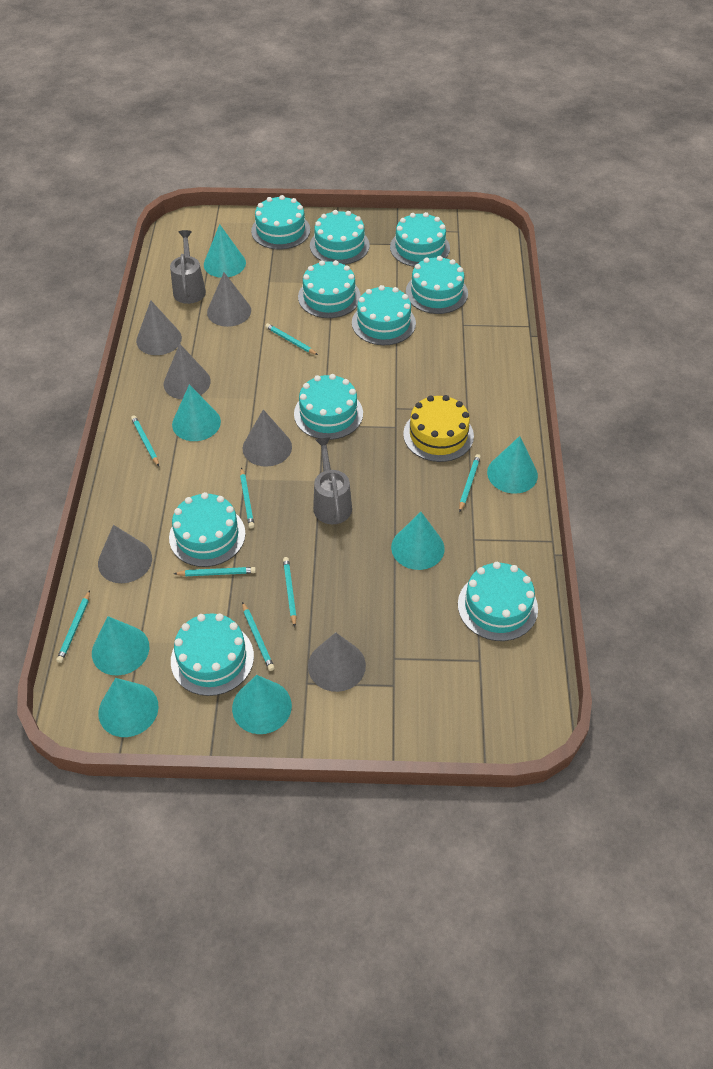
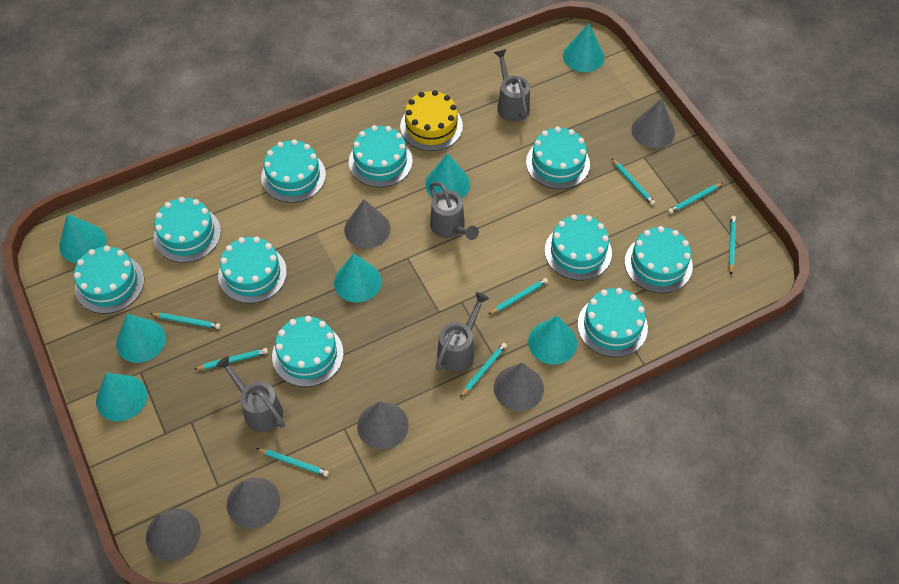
grey watering can: [170,230,206,304] [313,437,352,524] = 2 -> [216,356,285,432] [430,182,479,240] [436,292,489,372] [494,49,530,122] = 4

